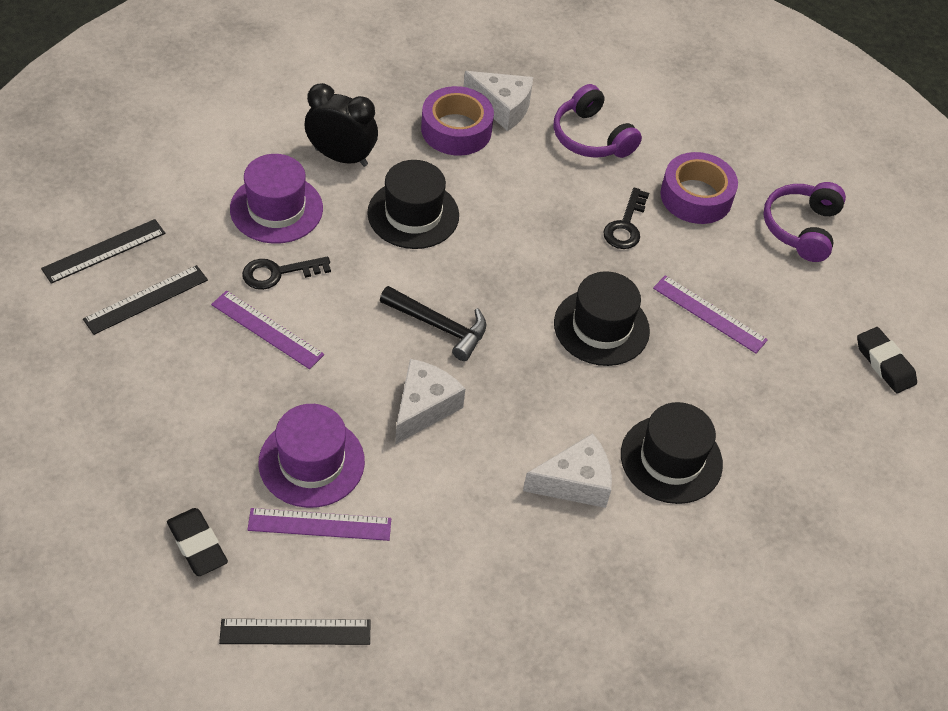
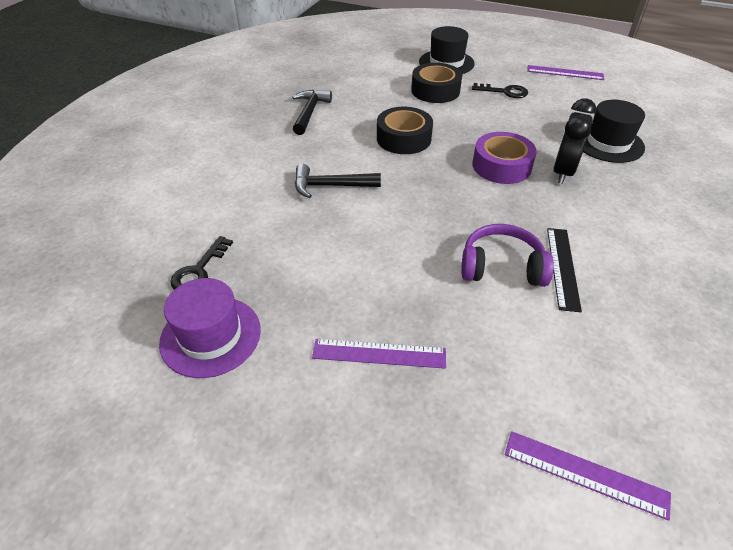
black eraser: [167,508,228,576] [857,327,917,393] = 2 -> none = 0
black hammer: [380,286,486,361] = 1 -> [292,90,332,135] [295,164,381,198] = 2
black hat: [367,160,459,249] [554,271,650,366] [621,402,723,504] = 3 -> [419,26,475,74] [583,100,645,163] = 2
black ruler: [41,219,165,284] [83,265,208,335] [219,619,371,645] = 3 -> [547,228,582,312] = 1
black tape: none = 0 -> [377,107,433,154] [411,63,462,103] = 2
purple hat: [230,154,323,244] [258,404,365,508] = 2 -> [159,278,261,378] = 1
purple headphones: [553,84,642,158] [763,182,846,262] = 2 -> [461,224,554,287] = 1
purple tape: [421,86,494,156] [660,152,738,224] = 2 -> [472,132,537,184] = 1
white cheese: [395,359,465,445] [463,71,533,131] [523,433,612,508] = 3 -> none = 0

